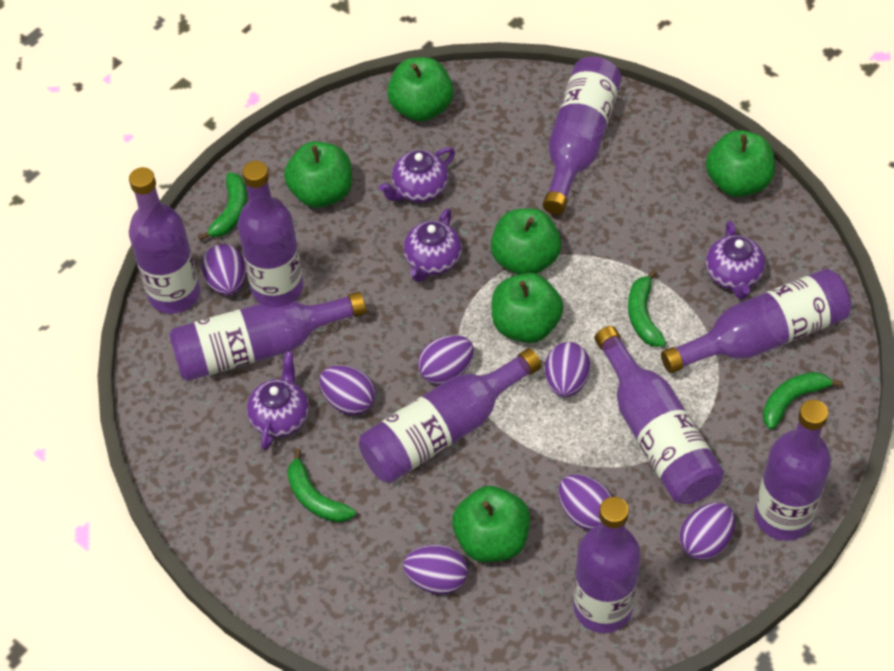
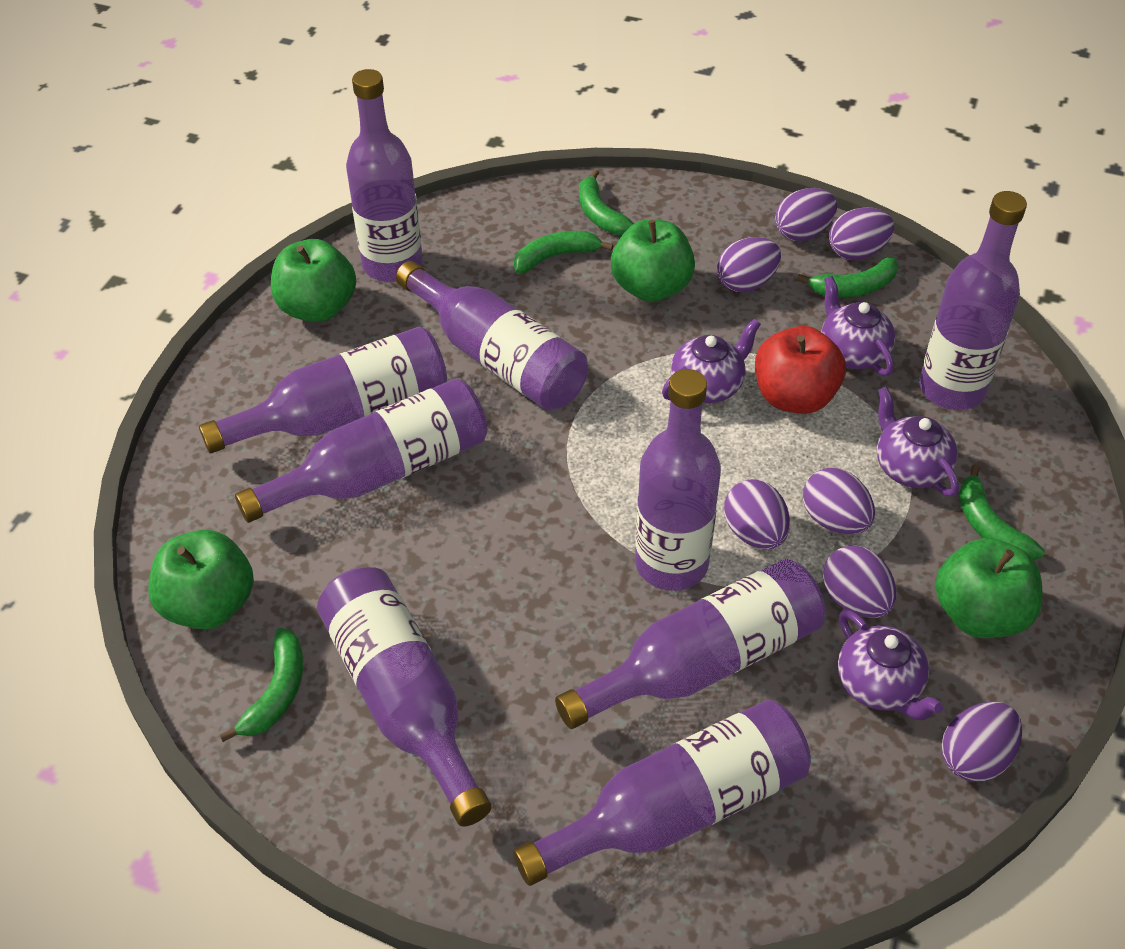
green apple: [284,141,352,208] [387,57,454,122] [452,486,530,562] [491,208,561,275] [492,273,563,343] [706,130,775,197] = 6 -> [148,530,254,629] [271,239,356,322] [611,220,695,302] [935,538,1042,638] = 4
green banana: [198,172,247,241] [287,449,356,523] [628,269,666,347] [763,372,843,430] = 4 -> [220,628,303,742] [514,231,614,274] [579,169,634,235] [797,257,899,297] [959,464,1045,560] = 5
red apple: none = 0 -> [755,326,846,414] = 1

